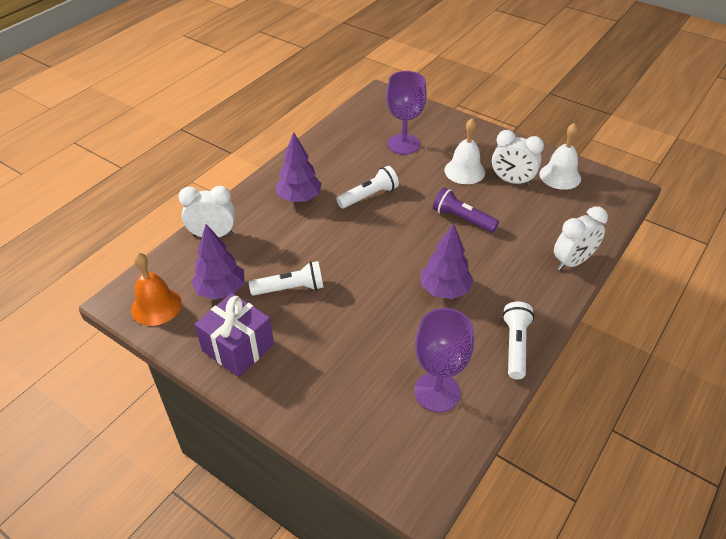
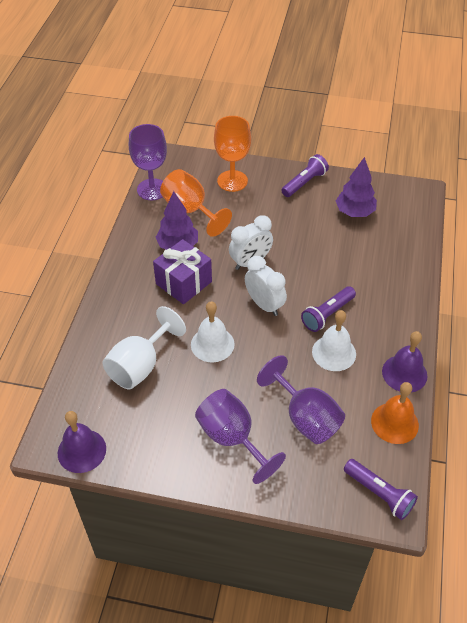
orange goblet: none = 0 -> [160,169,232,237] [214,116,251,192] = 2
purple bell: none = 0 -> [58,411,106,473] [382,331,427,392] = 2
purple flashlight: [433,187,499,232] = 1 -> [281,154,329,197] [301,286,356,332] [344,459,418,520] = 3
purple goblet: [386,71,427,154] [414,308,474,412] = 2 -> [129,124,167,200] [195,389,286,484] [257,355,345,444] = 3
purple tree: [191,224,245,300] [275,132,322,202] [421,223,473,299] = 3 -> [156,191,198,250] [336,157,377,217] = 2
white clock: [179,186,235,237] [492,130,544,186] [554,206,608,270] = 3 -> [229,215,273,270] [245,256,287,316] = 2
white flashlight: [249,261,324,296] [336,166,399,208] [502,302,534,379] = 3 -> none = 0
white goblet: none = 0 -> [102,306,186,389] = 1

